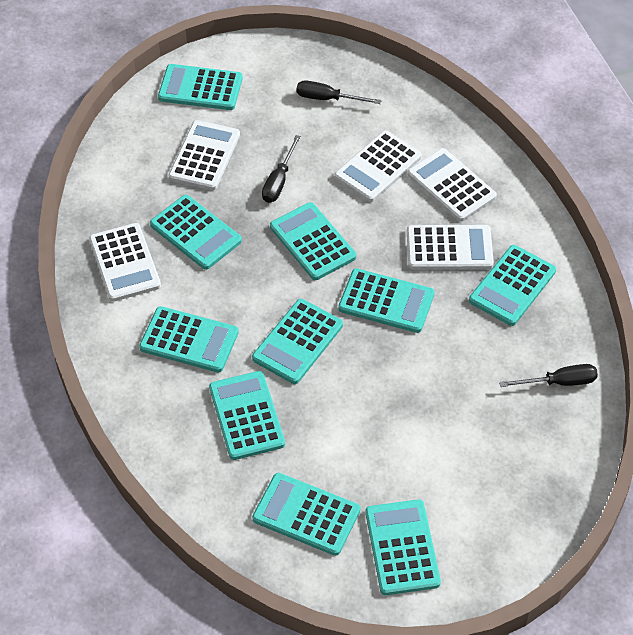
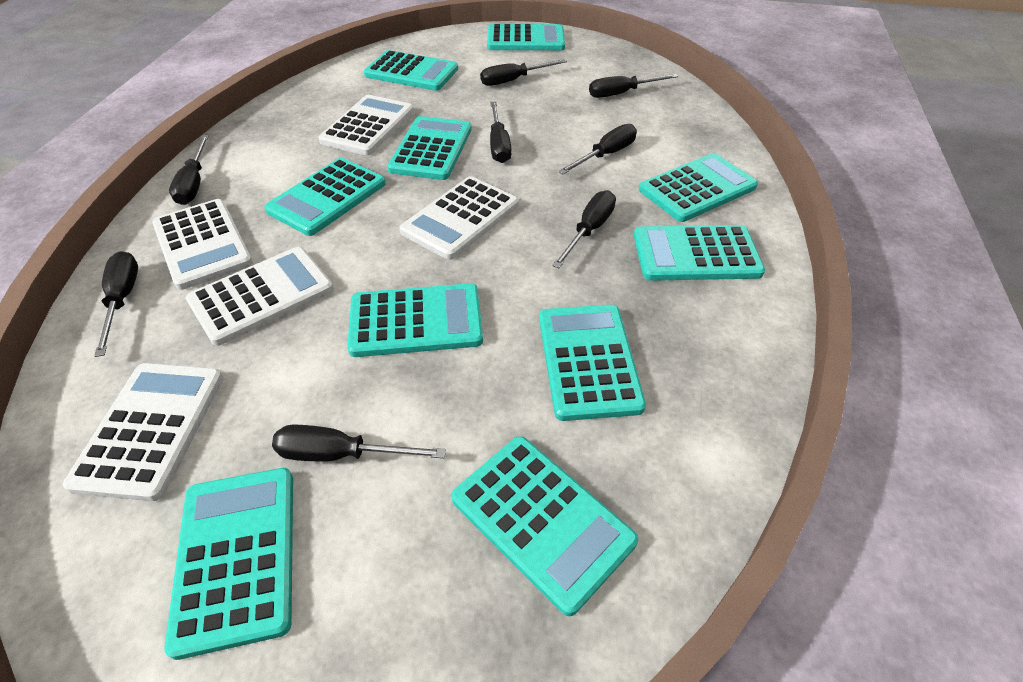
black screwdriver: [262,135,301,203] [297,81,382,104] [499,364,598,387] = 3 -> [94,251,138,357] [169,135,209,205] [272,425,446,462] [480,59,567,86] [490,102,512,163] [552,190,616,268] [558,124,637,174] [589,74,679,98] = 8

